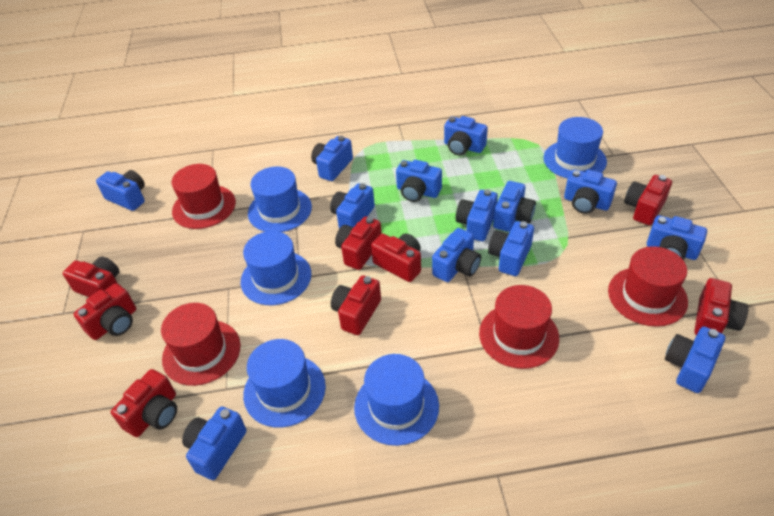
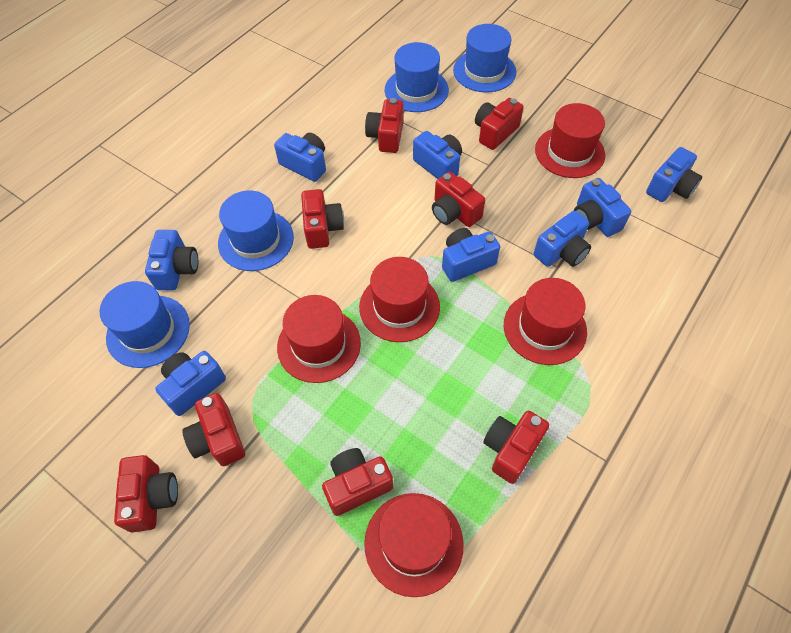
blue camera: [96,170,145,211] [182,406,247,480] [311,136,353,181] [330,183,375,228] [396,160,442,202] [432,228,481,282] [444,116,488,156] [456,189,498,241] [488,221,534,276] [493,181,536,232] [564,170,617,214] [647,215,707,260] [665,327,725,393] = 13 -> [145,230,198,290] [155,351,226,416] [274,133,326,182] [413,131,462,179] [442,228,500,282] [534,211,591,267] [574,178,631,237] [646,147,702,202] = 8
blue hat: [241,231,311,305] [243,339,326,428] [248,166,312,232] [354,354,439,446] [544,117,607,178] = 5 -> [100,281,190,368] [218,190,294,271] [385,42,449,112] [453,24,516,92] = 4
red hat: [161,303,240,386] [172,164,236,229] [479,285,559,369] [608,246,688,327] = 4 -> [277,295,361,383] [359,257,440,342] [364,493,464,597] [504,278,587,365] [535,103,605,178] = 5

